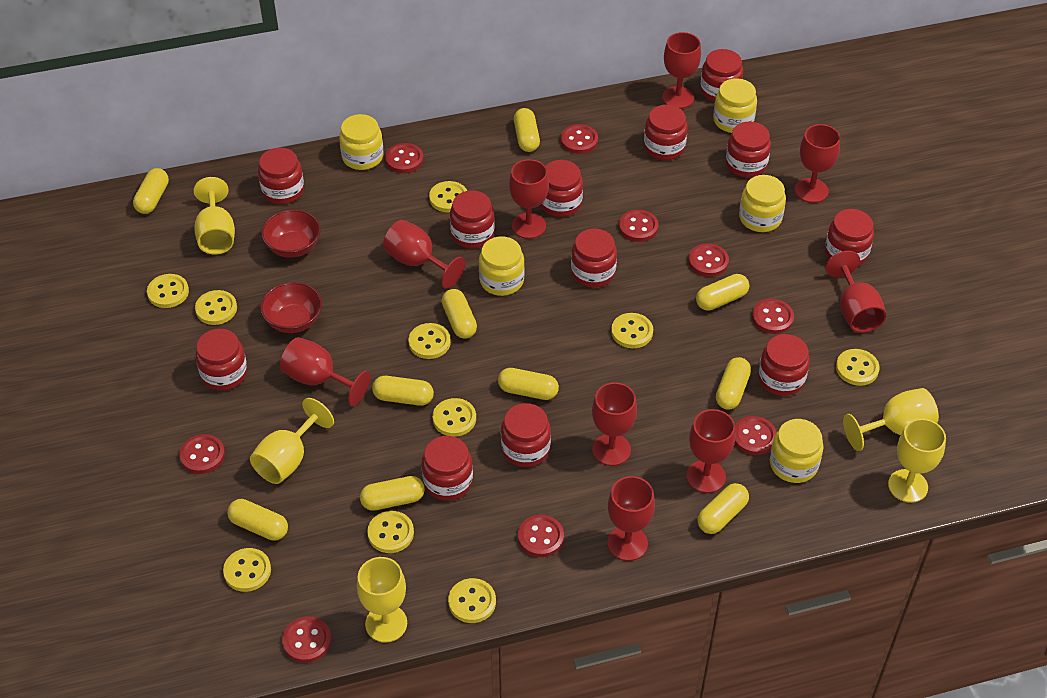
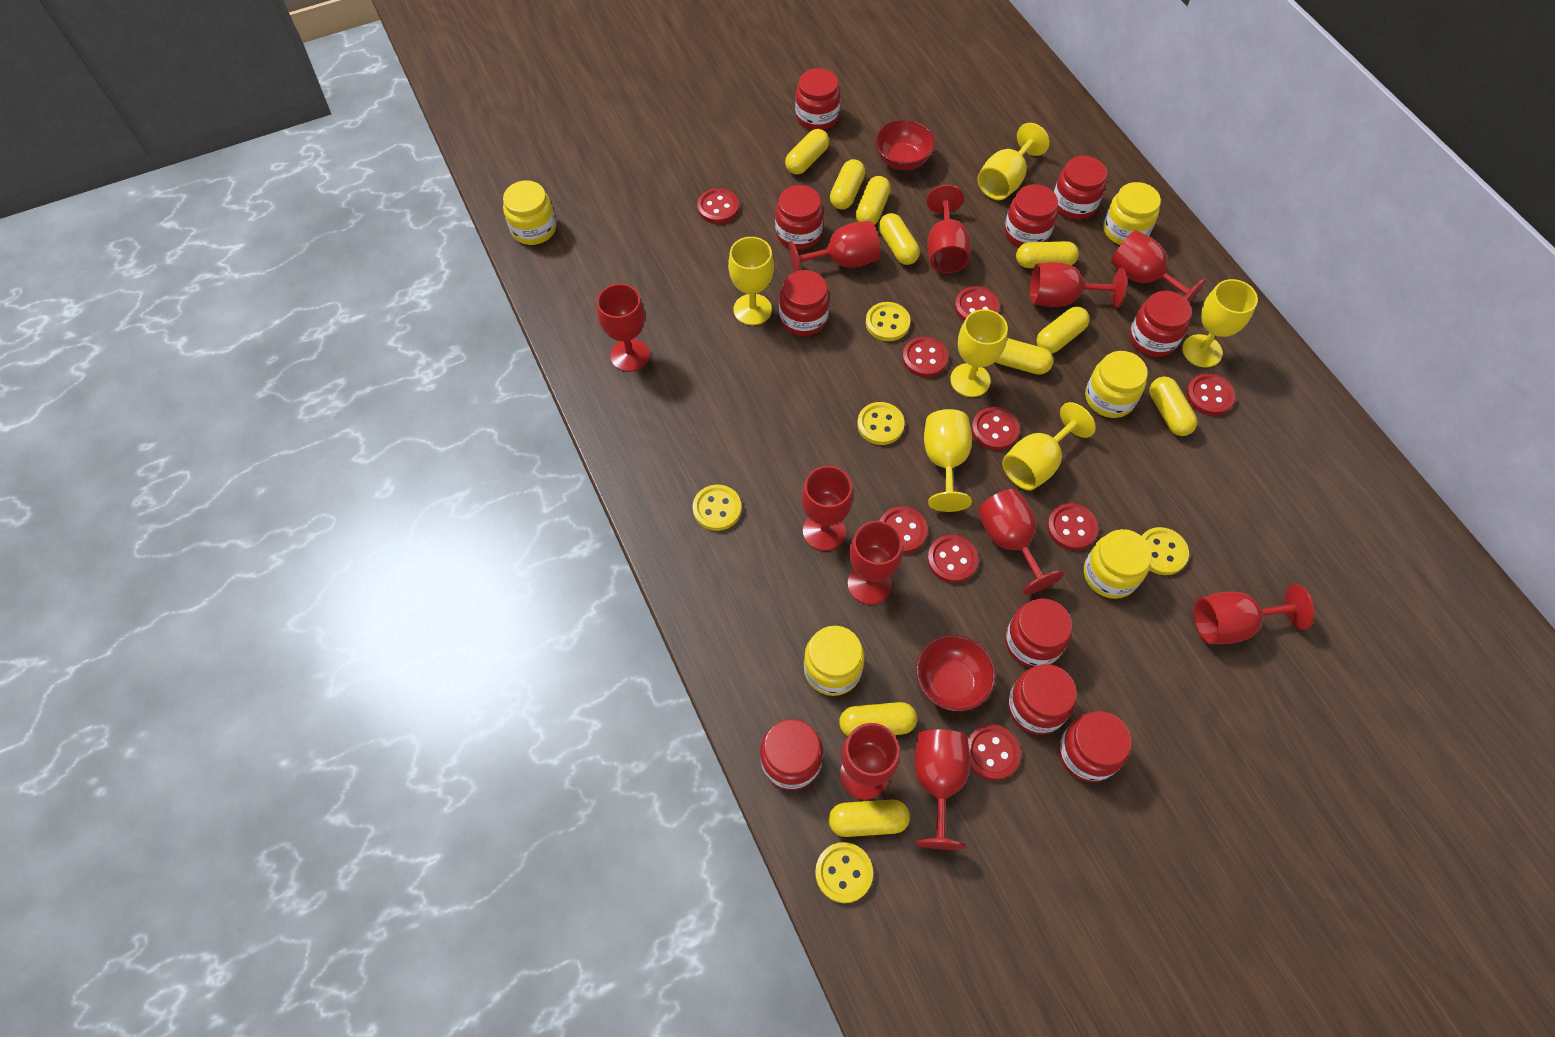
red goblet: [280,337,371,406] [383,220,465,289] [509,159,549,239] [592,382,637,466] [607,476,655,561] [662,32,701,109] [687,409,735,493] [795,124,840,203] [825,251,886,333] = 9 -> [597,284,650,372] [789,221,880,272] [801,466,853,551] [840,723,900,800] [848,521,903,605] [914,730,970,850] [927,185,971,273] [978,489,1064,595] [1030,262,1127,308] [1111,230,1206,303] [1194,584,1314,644] = 11
red jar: [195,329,247,390] [258,148,304,204] [422,436,473,500] [450,190,495,248] [501,403,551,467] [541,160,583,217] [571,229,617,287] [644,105,688,160] [700,49,743,102] [726,121,771,177] [758,334,810,396] [825,209,874,265] = 12 -> [760,719,823,790] [775,185,823,250] [779,270,830,336] [795,68,840,130] [1004,184,1058,247] [1005,598,1072,668] [1008,664,1077,735] [1054,156,1107,220] [1058,711,1131,782] [1129,291,1191,357] = 10
yellow button: [147,274,189,308] [195,290,237,325] [223,548,271,592] [367,511,414,553] [408,323,451,359] [429,181,467,212] [433,398,476,437] [448,578,496,623] [611,313,653,348] [836,349,880,386] = 10 -> [692,485,742,531] [815,842,873,903] [857,402,905,445] [866,302,910,341] [1142,527,1189,575] = 5
yellow goblet: [194,177,235,254] [250,398,334,484] [357,557,407,643] [843,388,939,451] [888,419,946,503] = 5 -> [728,237,774,325] [924,409,972,512] [950,309,1008,397] [978,123,1050,200] [1002,402,1096,490] [1182,279,1258,367] = 6

